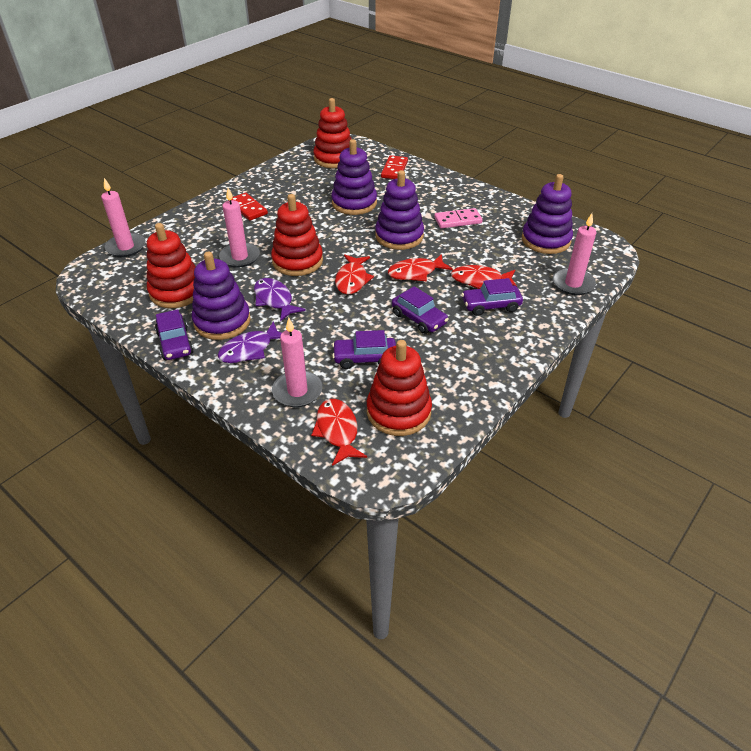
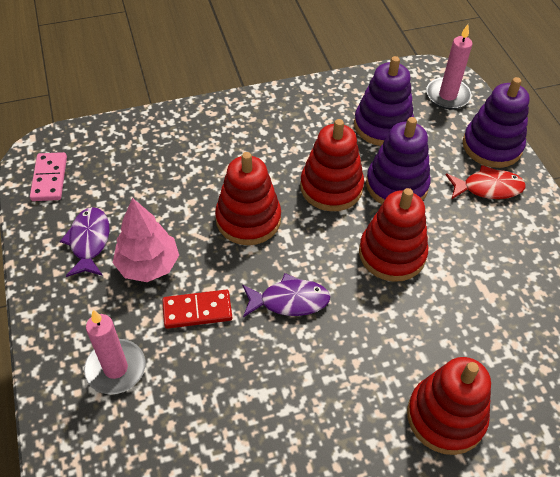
pink candle: [101,178,146,257] [219,188,260,268] [272,318,322,407] [553,213,596,295] = 4 -> [84,310,146,394] [426,24,472,109] = 2
pink tree: none = 0 -> [113,198,179,282] = 1
purple car: [155,309,194,360] [332,330,396,369] [392,286,449,334] [462,278,523,316] = 4 -> none = 0
purple stacking toy: [192,252,251,340] [331,139,377,215] [375,170,424,250] [522,174,573,254] = 4 -> [354,56,414,146] [366,117,431,204] [463,77,530,168] = 3
red domino: [228,193,268,221] [381,155,408,179] = 2 -> [162,290,232,329] = 1
red fish: [311,399,367,466] [335,254,374,295] [388,254,453,281] [451,265,517,289] = 4 -> [446,165,526,199] = 1

